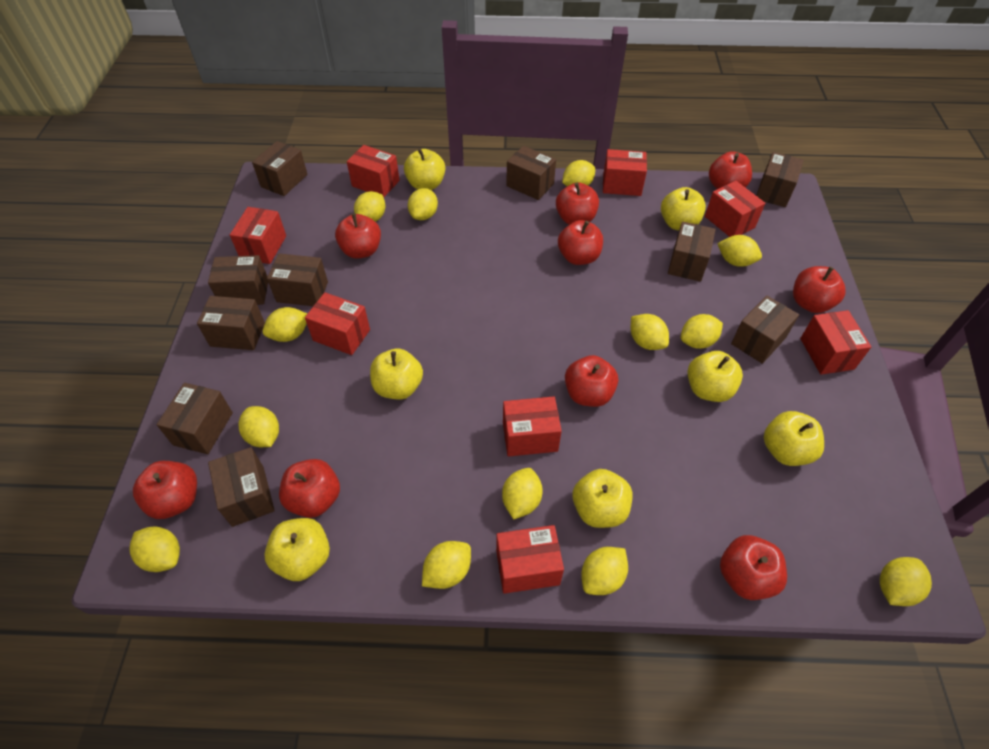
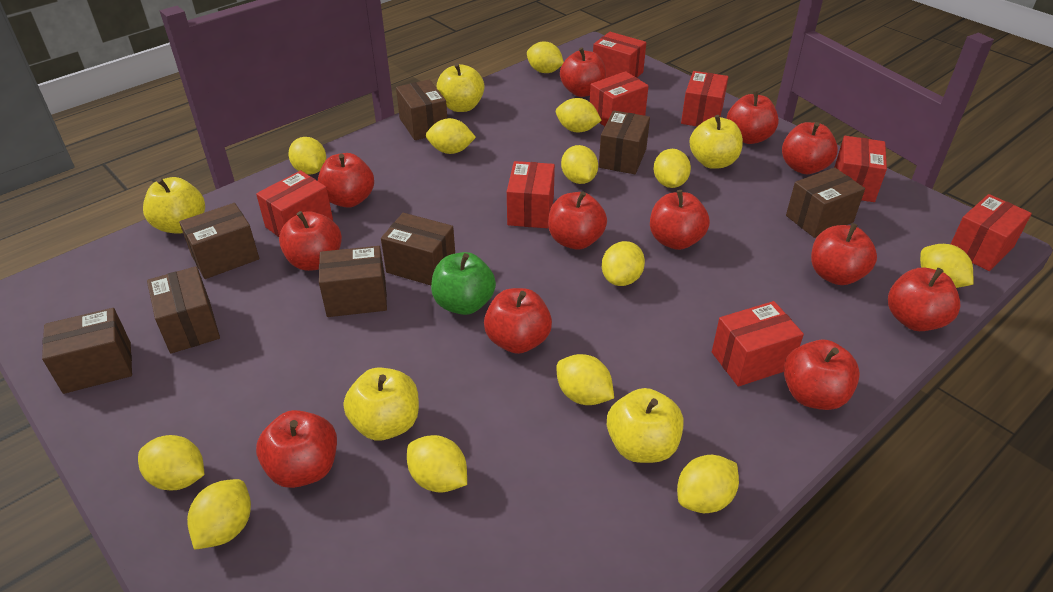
brown box: [157,383,233,454] [197,296,265,350] [208,255,268,305] [208,447,275,527] [252,141,308,196] [267,253,328,306] [506,146,556,200] [668,221,716,282] [731,295,799,364] [756,152,804,207] = 10 -> [42,308,132,394] [147,266,220,354] [179,203,259,279] [319,246,387,317] [381,213,455,285] [396,80,447,140] [599,110,650,174] [786,167,865,238] = 8
green apple: none = 0 -> [431,252,496,315] = 1
red apple: [133,461,197,519] [279,459,340,518] [335,213,381,259] [556,183,599,225] [558,220,603,265] [565,355,618,407] [709,151,752,189] [720,535,787,600] [793,266,846,313] = 9 -> [256,410,337,488] [279,211,342,271] [318,153,374,208] [484,288,552,354] [548,191,607,250] [560,47,606,97] [650,190,710,250] [727,91,779,144] [782,122,838,174] [783,339,860,410] [811,223,877,285] [888,268,960,331] = 12
yellow apple: [264,518,330,581] [370,349,423,400] [404,148,445,190] [572,469,632,528] [661,187,706,230] [687,351,743,402] [764,411,824,466] = 7 -> [143,177,205,234] [344,368,419,441] [437,63,485,112] [607,388,683,463] [689,115,743,169] = 5

